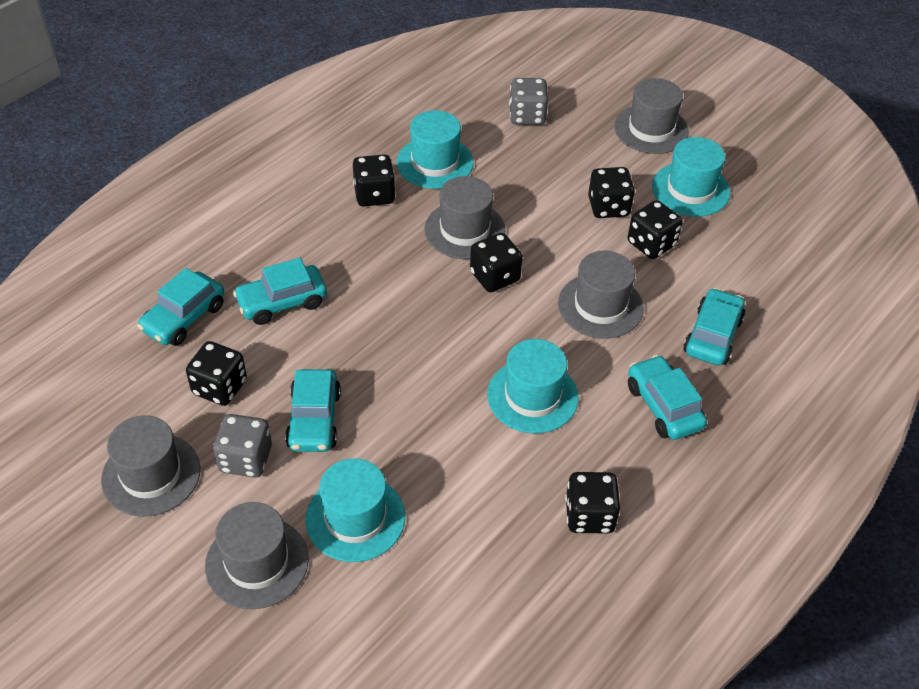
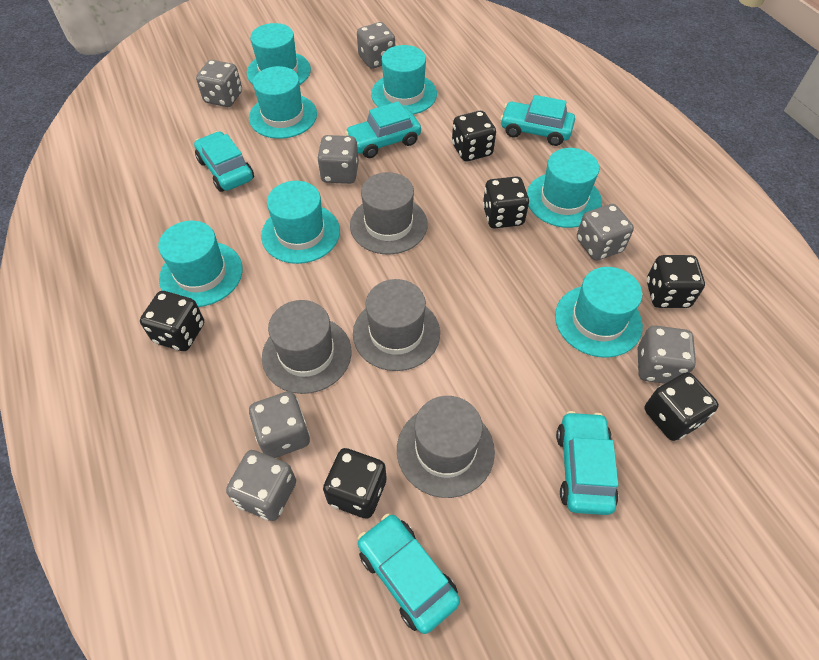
grey dice: [213,414,272,478] [509,78,548,125] = 2 -> [196,60,242,107] [226,450,296,521] [249,391,310,458] [317,135,359,184] [357,22,395,69] [577,204,634,261] [638,325,696,384] = 7
grey hat: [101,415,200,517] [205,502,309,609] [424,176,506,259] [558,251,644,339] [614,78,689,154] = 5 -> [262,300,352,394] [350,172,428,254] [353,279,440,371] [397,396,495,498] = 4
turquoise hat: [305,458,405,562] [397,110,473,189] [487,339,579,434] [652,137,730,217] = 4 -> [158,221,243,307] [247,23,311,85] [249,66,317,139] [261,181,340,264] [371,45,437,115] [527,148,602,228] [555,267,643,358] = 7

